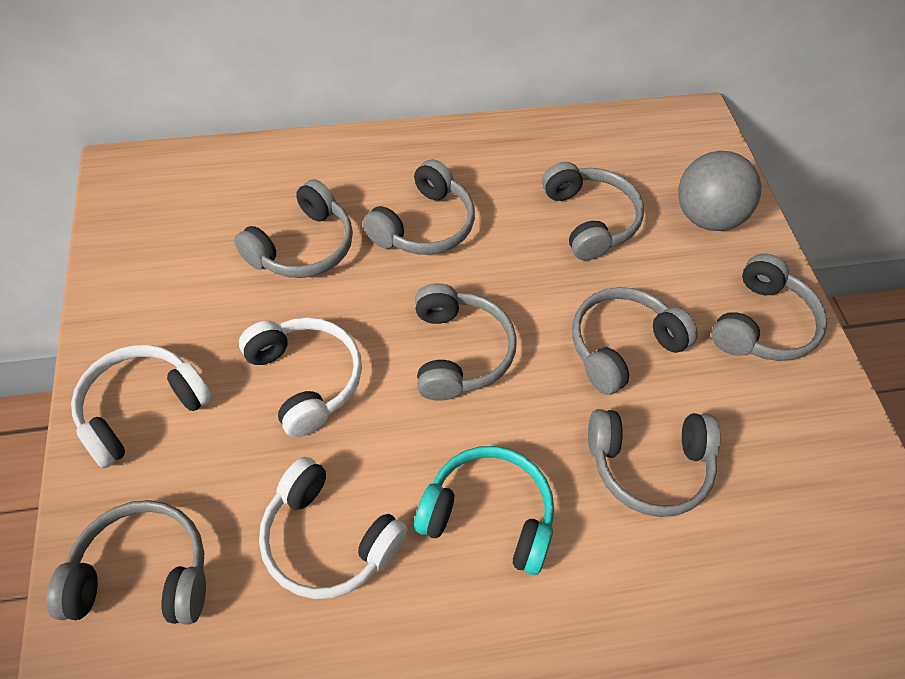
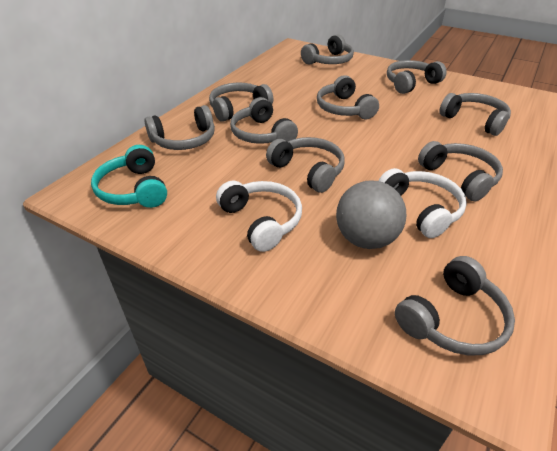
grey headphones: [47,500,206,625] [234,179,353,278] [363,159,475,255] [415,283,517,401] [542,162,644,261] [572,287,698,395] [588,409,720,517] [711,253,827,361] = 8 -> [144,105,215,150] [209,83,273,122] [230,97,298,144] [266,137,345,193] [301,34,354,65] [317,75,379,119] [387,60,447,94] [395,256,515,356] [418,141,503,201] [439,93,511,136] = 10
white headphones: [71,345,212,468] [239,318,362,437] [259,457,408,599] = 3 -> [216,181,302,252] [378,168,467,238] = 2

